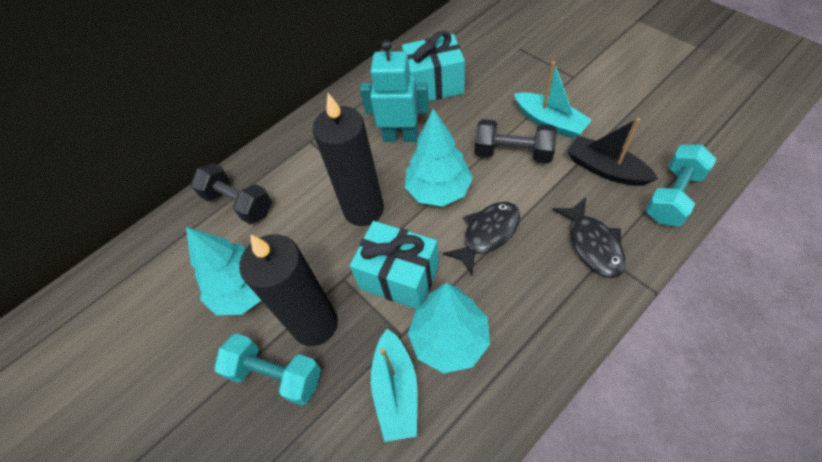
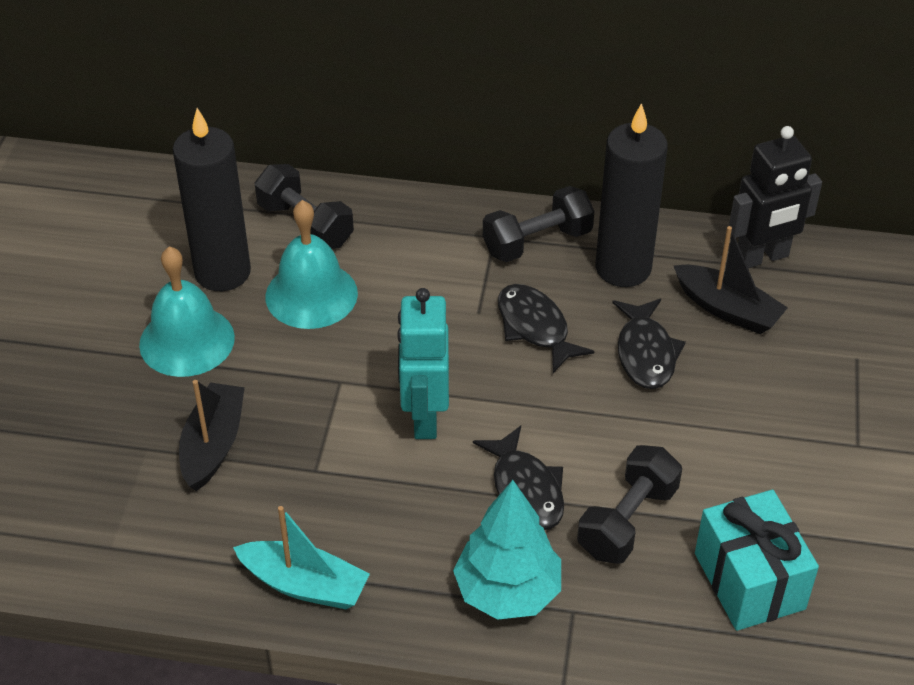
black boat: [567,118,658,186] = 1 -> [179,380,245,491] [673,226,788,334] = 2
black dumbbell: [191,163,272,224] [475,119,557,163] = 2 -> [254,164,354,249] [483,186,594,262] [577,445,682,564] = 3
black fish: [443,202,520,275] [552,198,625,278] = 2 -> [473,426,564,530] [498,284,595,373] [612,299,686,389] = 3
black robot: none = 0 -> [729,126,822,268] = 1
turquoise bell: none = 0 -> [139,246,235,377] [265,200,358,329] = 2
turquoise boat: [371,328,418,442] [514,61,592,138] = 2 -> [233,506,370,609] = 1
turquoise dumbbell: [214,333,321,406] [645,145,716,226] = 2 -> none = 0
turquoise gift: [350,221,439,309] [402,31,465,101] = 2 -> [695,490,819,631] = 1
turquoise tree: [186,227,261,315] [405,109,473,207] [408,283,490,373] = 3 -> [453,480,561,620] = 1

